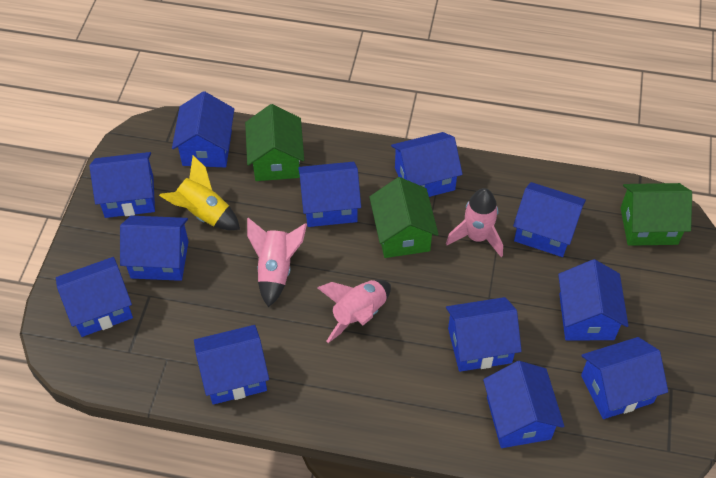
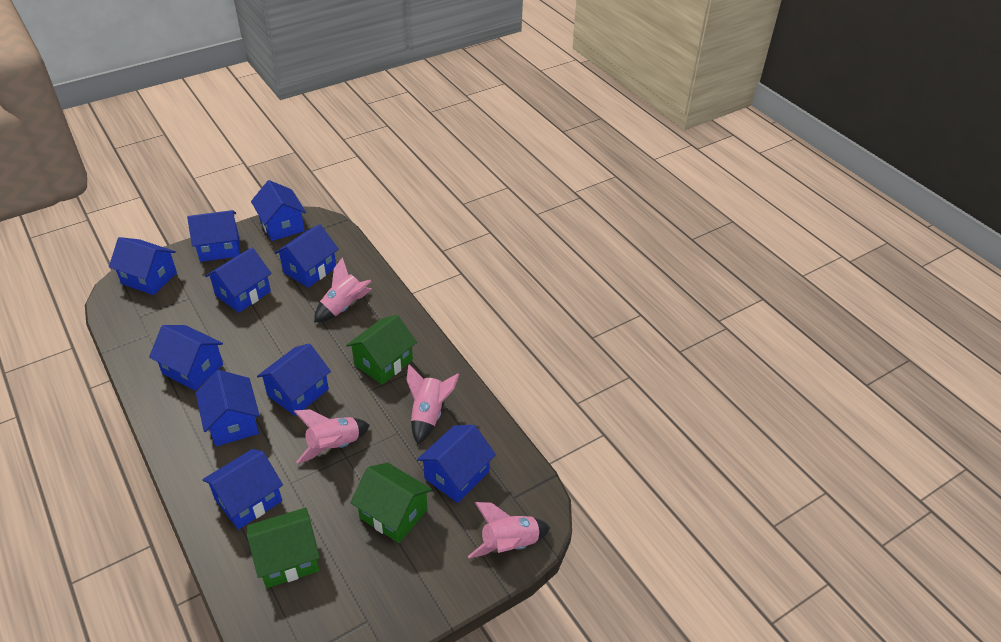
blue house: [56,257,133,337] [89,152,155,218] [120,216,189,281] [172,91,234,167] [194,325,269,405] [298,162,361,227] [391,132,463,197] [446,297,522,372] [483,361,565,448] [513,182,586,257] [558,259,628,340] [581,337,668,419] = 12 -> [109,237,177,295] [149,325,223,391] [187,210,240,262] [196,370,260,446] [202,449,283,530] [205,248,272,313] [251,180,306,241] [257,343,331,416] [275,224,339,288] [417,425,496,503] = 10
pink rocket: [247,218,307,307] [317,280,391,343] [446,188,503,257] = 3 -> [294,409,370,464] [314,257,372,323] [406,364,459,444] [468,502,550,559] = 4
yellow rocket: [159,155,240,230] = 1 -> none = 0

